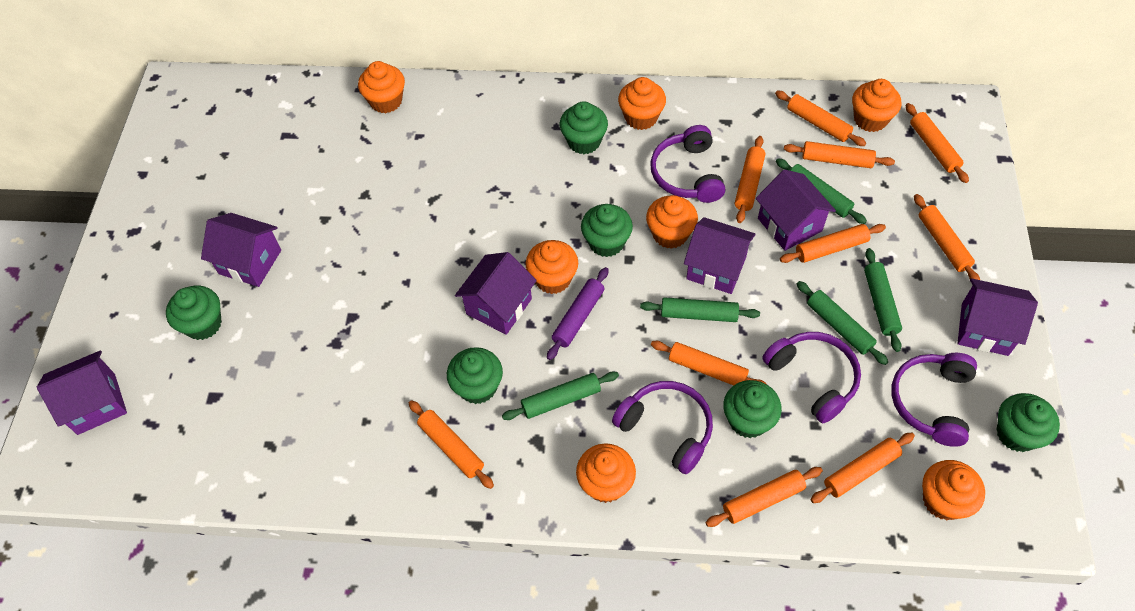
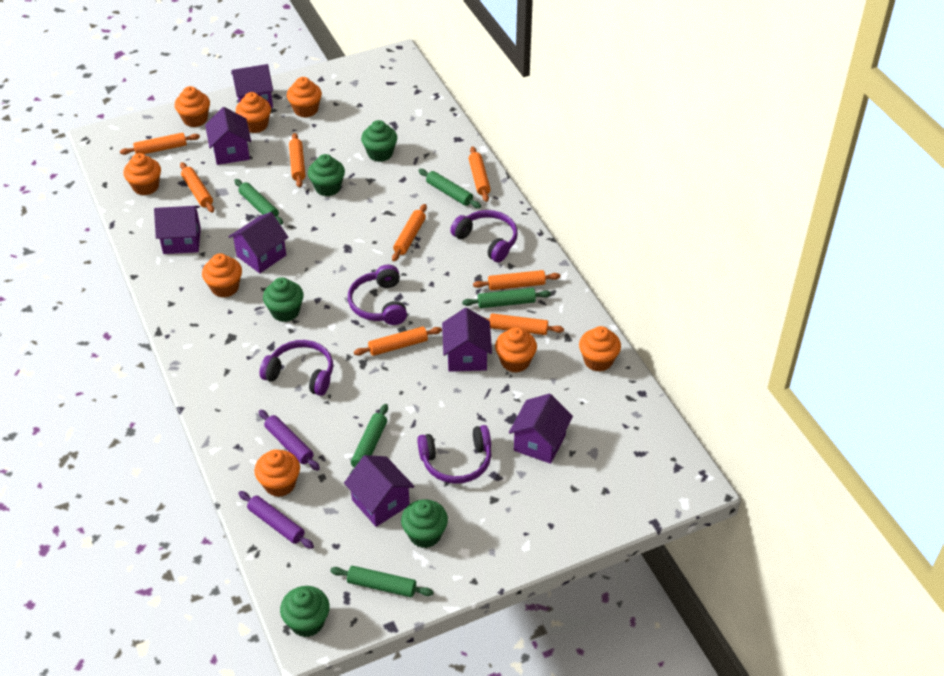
green cupcake: [166,286,222,340] [447,347,503,404] [560,101,608,154] [581,204,633,257] [723,380,782,438] [996,393,1060,452] = 6 -> [263,277,304,322] [280,586,330,637] [308,154,345,196] [361,120,397,162] [401,499,448,548] = 5
orange cupcake: [358,61,405,113] [526,240,578,294] [576,443,636,503] [618,77,666,130] [646,195,698,249] [852,79,901,132] [922,460,985,520] = 7 -> [123,153,161,195] [175,86,210,127] [202,253,242,298] [236,92,271,133] [254,449,300,497] [287,77,322,117] [495,327,537,373] [579,326,621,372] = 8
orange rolling pin: [409,400,494,489] [651,341,766,385] [706,467,823,527] [735,136,765,223] [775,91,866,146] [780,224,886,263] [784,141,895,168] [810,433,915,503] [906,103,969,183] [914,194,980,280] = 10 -> [120,133,200,155] [180,162,214,213] [289,133,305,187] [354,327,442,356] [392,204,427,261] [469,146,491,202] [473,270,560,290] [483,313,564,335] = 8
purple house: [37,350,127,435] [201,213,281,287] [455,252,537,335] [684,217,756,294] [756,169,836,251] [958,278,1038,356] = 6 -> [154,206,201,254] [205,107,251,165] [229,212,289,273] [231,64,273,108] [344,455,415,527] [442,308,492,372] [509,394,573,464] = 7
purple rolling pin: [547,267,609,360] = 1 -> [238,491,314,549] [259,410,320,471] = 2

